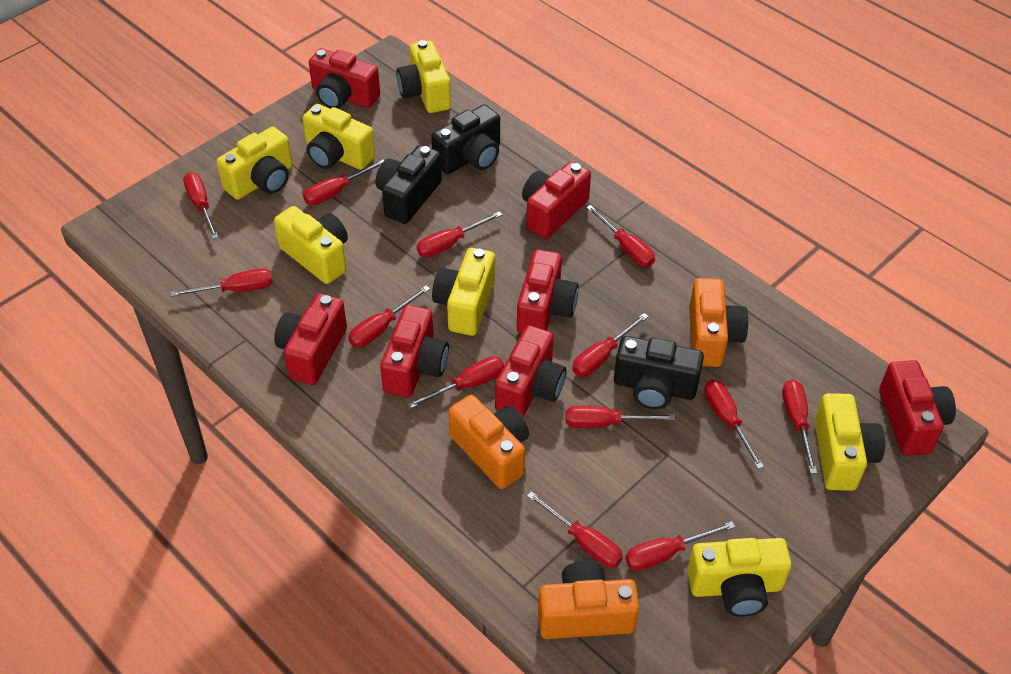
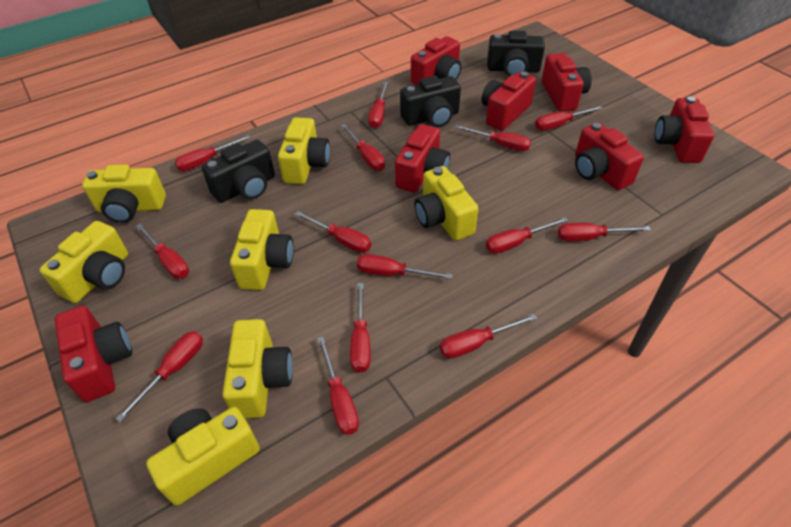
orange camera: [449,395,529,489] [538,561,640,639] [689,278,748,367] = 3 -> none = 0
red screwdriver: [170,268,273,297] [183,172,219,239] [303,159,384,205] [348,285,430,347] [407,356,504,409] [417,211,502,257] [527,491,623,568] [566,406,675,428] [572,313,649,377] [586,205,655,267] [625,521,735,571] [704,380,764,469] [782,380,817,474] = 13 -> [116,331,203,422] [136,223,189,279] [175,135,251,171] [295,211,371,253] [317,336,359,435] [341,124,385,171] [350,283,371,373] [357,254,453,279] [368,82,388,128] [440,314,537,359] [455,125,531,151] [486,217,568,254] [535,106,603,130] [558,223,651,241] = 14

